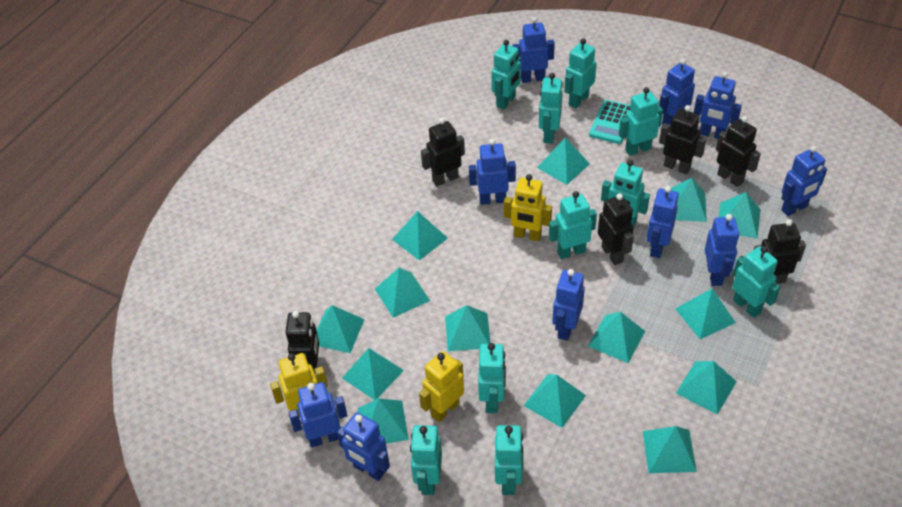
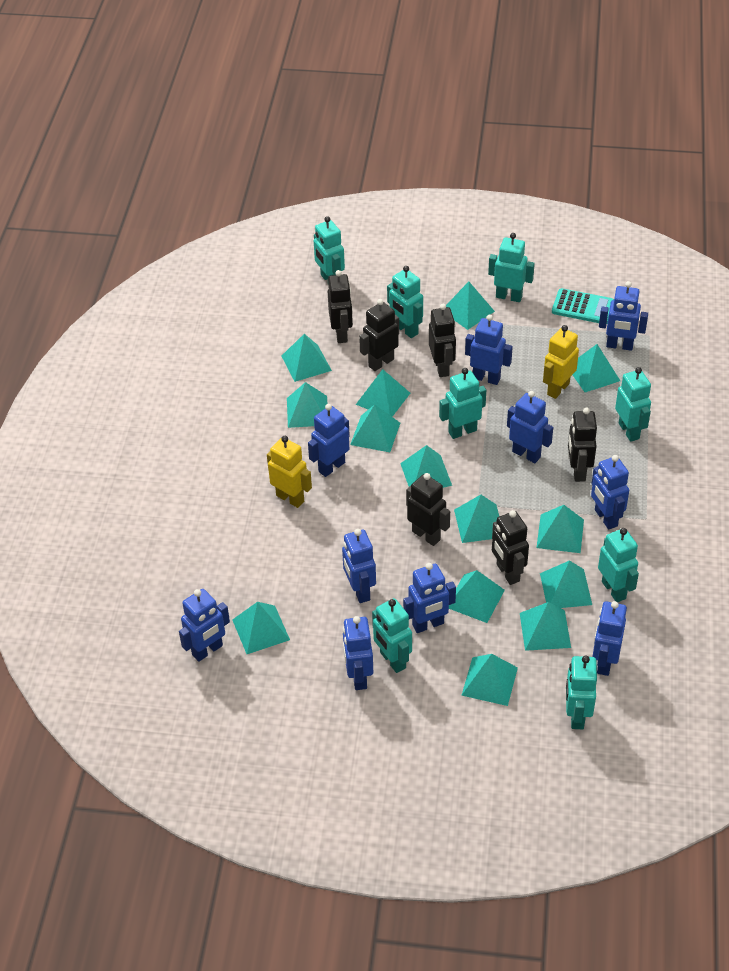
turquoise robot: [410,425,442,495] [478,343,506,413] [491,40,521,110] [495,425,523,495] [539,73,562,143] [548,191,597,259] [564,38,597,108] [601,160,650,227] [619,87,663,156] [732,246,780,318] = 10 -> [314,216,345,280] [372,598,412,673] [387,266,423,338] [439,368,486,439] [488,233,535,302] [566,656,597,729] [598,528,639,602] [615,367,651,442] = 8
yellow robot: [270,353,328,417] [419,351,464,422] [504,174,552,241] = 3 -> [267,436,312,508] [543,325,579,399] = 2

